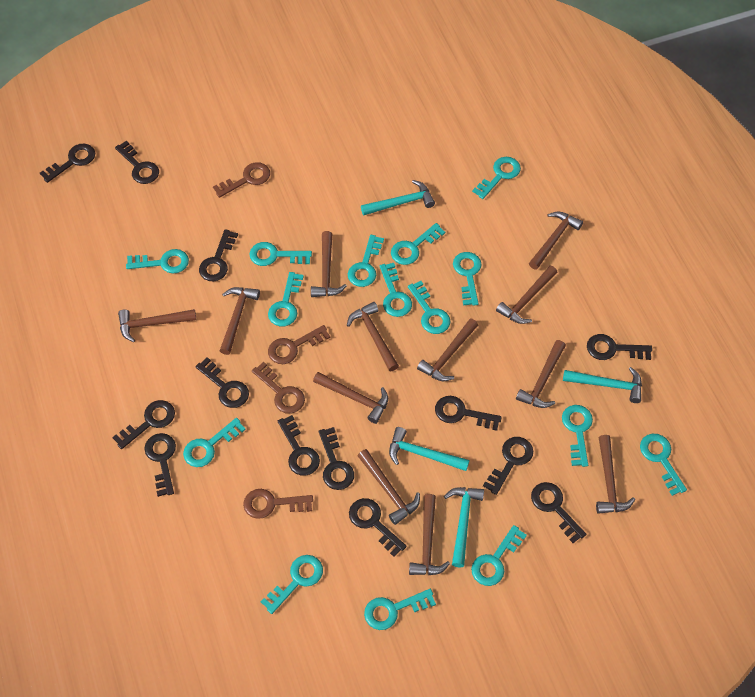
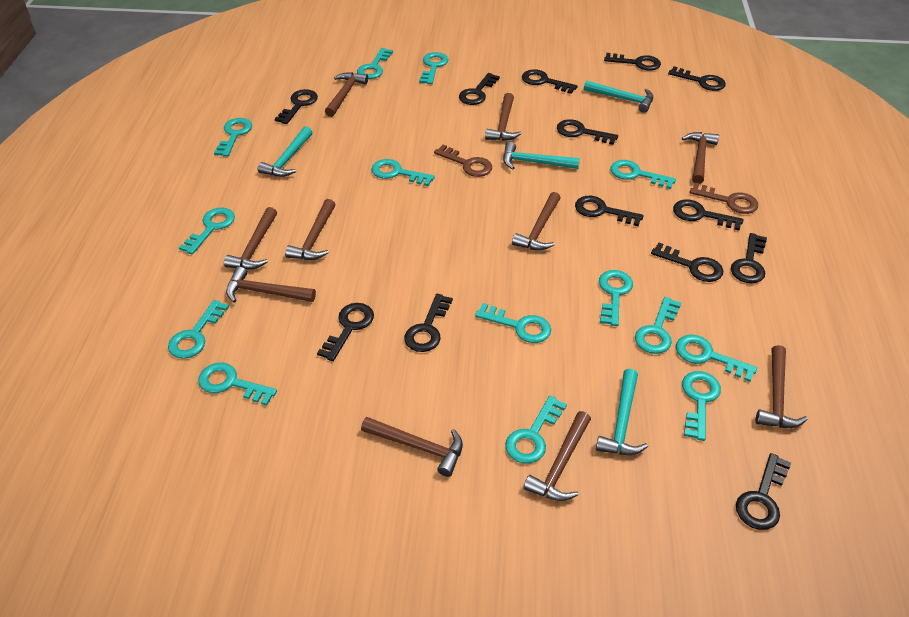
brown hammer: [118,309,196,342] [220,287,260,355] [311,231,347,297] [313,372,388,424] [347,302,399,371] [358,449,420,525] [409,494,450,575] [417,318,478,381] [496,266,557,324] [516,340,566,408] [529,211,583,270] [596,435,635,514] = 12 -> [224,207,277,269] [226,267,316,303] [285,199,336,260] [325,72,368,117] [361,417,463,477] [485,93,522,141] [512,192,561,250] [523,411,591,501] [682,132,719,184] [756,345,808,428] = 10
brown key: [213,162,270,198] [243,489,313,519] [252,362,305,414] [268,325,330,364] = 4 -> [434,145,492,177] [690,183,758,214] = 2
turquoise key: [126,249,189,274] [183,418,246,467] [250,242,312,266] [261,555,323,614] [268,272,304,326] [348,235,384,287] [364,589,436,630] [380,263,412,317] [391,223,445,265] [408,281,450,334] [453,252,482,306] [471,525,527,586] [472,157,521,199] [562,405,593,467] [640,434,687,496] = 15 -> [168,300,229,359] [179,207,235,255] [198,362,277,406] [214,118,252,157] [357,48,393,79] [372,159,435,186] [419,52,448,84] [475,303,551,343] [505,395,567,464] [599,270,633,326] [610,160,676,189] [635,297,681,354] [676,334,757,382] [682,371,721,441] = 14

